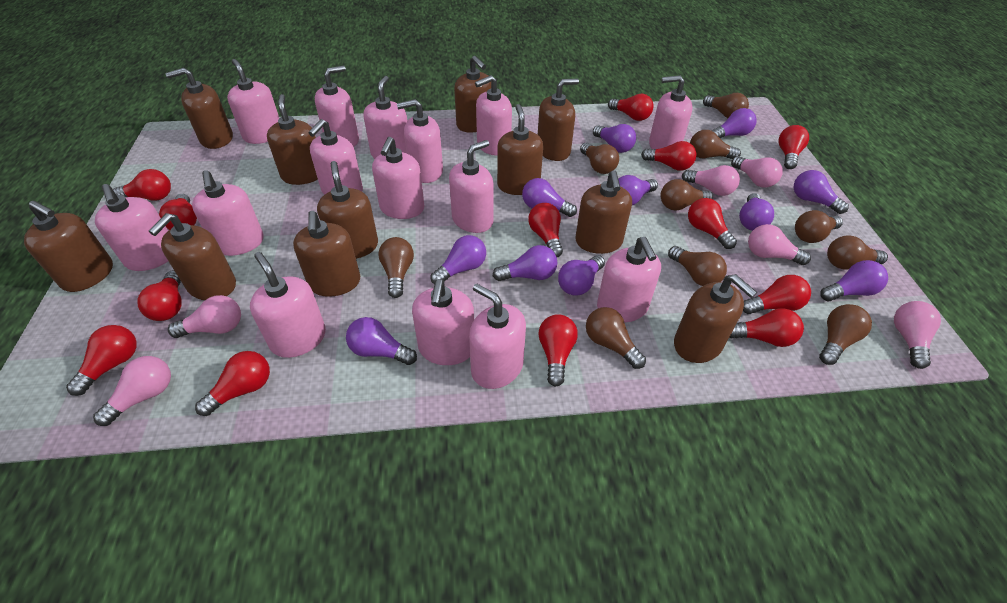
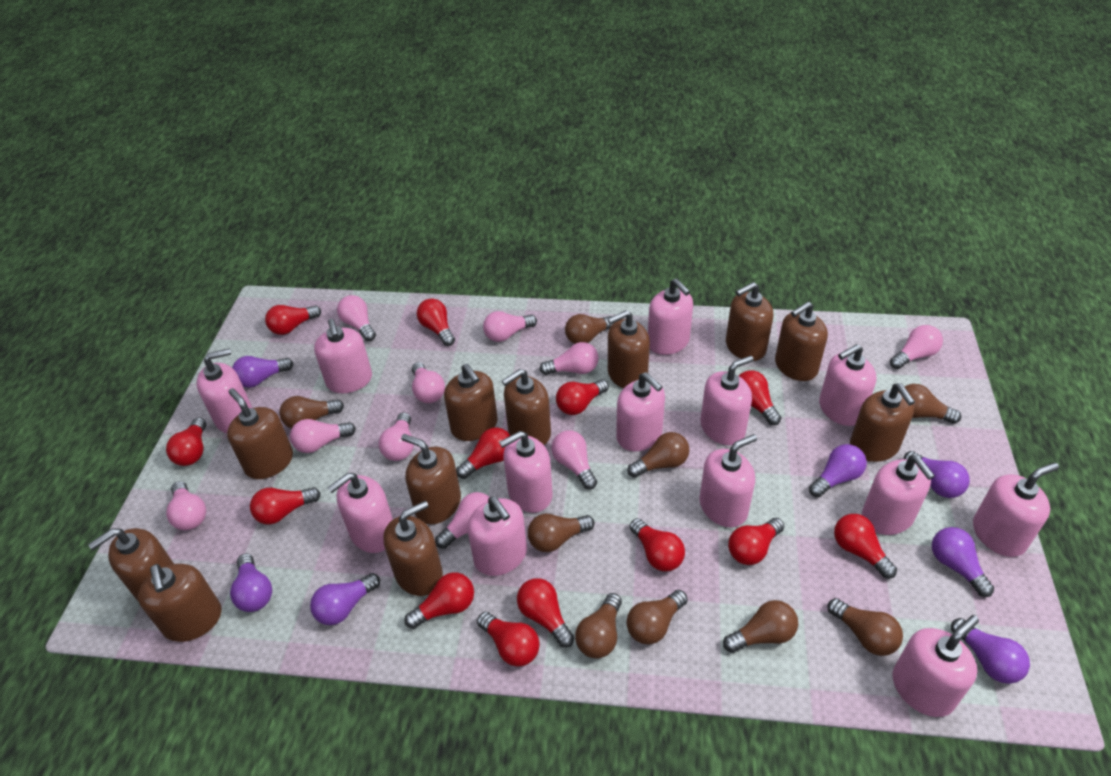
brown light bulb: [378,237,414,298] [580,143,619,174] [586,307,646,369] [660,179,713,211] [668,246,727,286] [690,130,741,159] [703,93,749,118] [795,210,843,243] [819,304,872,365] [827,235,888,270] = 10 -> [279,396,344,429] [528,514,595,552] [565,314,613,344] [575,593,622,659] [626,590,688,645] [627,432,689,478] [723,600,798,653] [827,598,903,656] [905,384,961,424] = 9
pink light bulb: [93,356,171,426] [168,295,241,338] [682,165,740,196] [731,156,783,187] [748,224,811,265] [894,301,941,369] = 6 -> [166,481,206,530] [290,419,356,453] [337,295,376,341] [379,412,414,461] [412,362,445,403] [435,492,489,549] [483,311,537,342] [539,342,598,375] [551,430,597,490] [890,325,943,369] = 10
pink soap dispenser: [95,184,168,271] [192,170,264,256] [227,59,279,144] [250,252,326,358] [309,119,363,195] [315,66,359,147] [363,76,407,159] [372,137,424,219] [397,99,443,183] [412,279,474,365] [449,140,494,233] [469,284,526,389] [475,75,512,156] [597,237,661,322] [649,75,693,149] = 15 -> [196,348,252,434] [314,319,372,394] [327,473,393,553] [467,497,527,576] [499,431,552,513] [616,372,665,451] [648,278,693,355] [700,434,757,528] [701,355,754,445] [819,344,876,426] [862,455,935,535] [892,615,979,717] [973,463,1059,557] = 13
purple light bulb: [346,317,417,365] [431,235,486,284] [493,245,557,281] [522,178,577,217] [558,255,605,296] [593,124,636,153] [618,175,658,205] [711,108,757,138] [739,193,774,231] [794,170,849,214] [820,260,888,301] = 11 -> [230,554,272,612] [232,356,293,388] [310,573,380,625] [809,444,867,497] [904,451,970,498] [932,527,994,597] [951,618,1030,684] = 7

